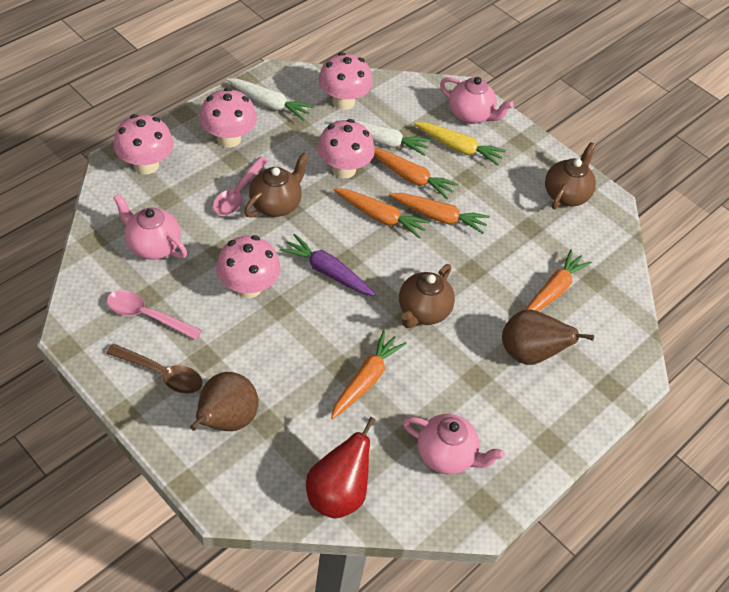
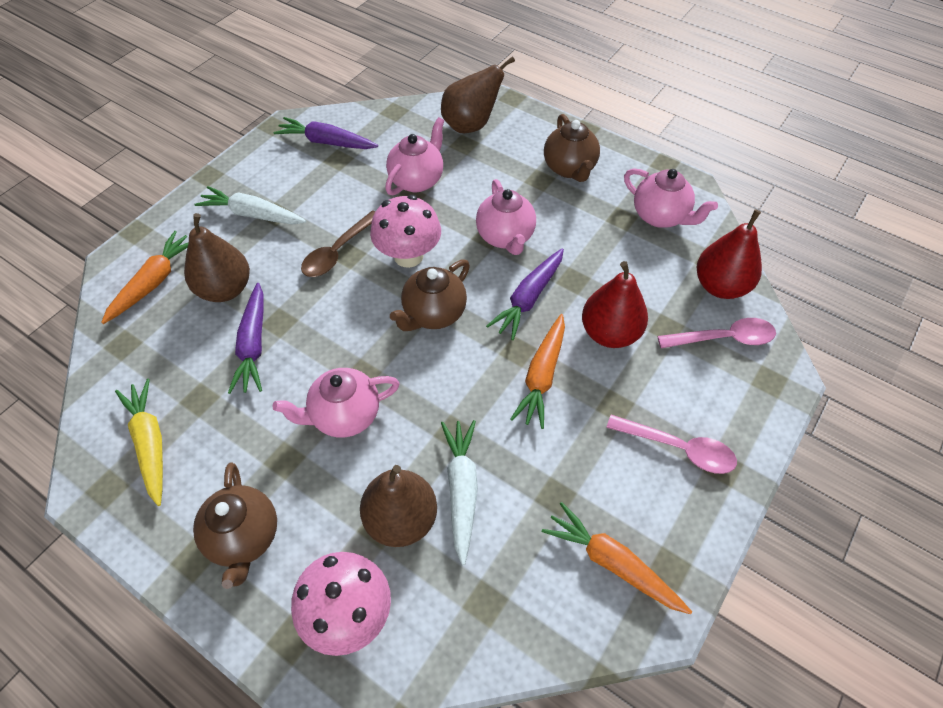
brown pear: [190,372,258,431] [502,310,594,365] = 2 -> [184,213,250,302] [360,465,437,547] [441,56,515,133] = 3
orange carrot: [331,330,407,419] [334,188,430,239] [374,148,458,199] [389,193,490,234] [525,249,592,311] = 5 -> [101,231,189,324] [510,314,565,429] [542,502,692,614] = 3
pink mushroom: [114,114,174,174] [199,88,257,148] [216,235,281,298] [317,119,375,178] [318,52,373,110] = 5 -> [291,552,391,656] [370,195,441,268] = 2
pink teapot: [113,194,187,260] [403,414,505,475] [440,77,514,124] = 3 -> [273,368,400,438] [385,117,444,195] [476,179,536,255] [624,168,718,228] = 4
purple carrot: [280,234,376,296] = 1 -> [228,283,264,394] [274,117,378,149] [486,248,564,340] = 3
red pear: [306,417,375,518] = 1 -> [582,261,648,348] [697,209,762,299] = 2

